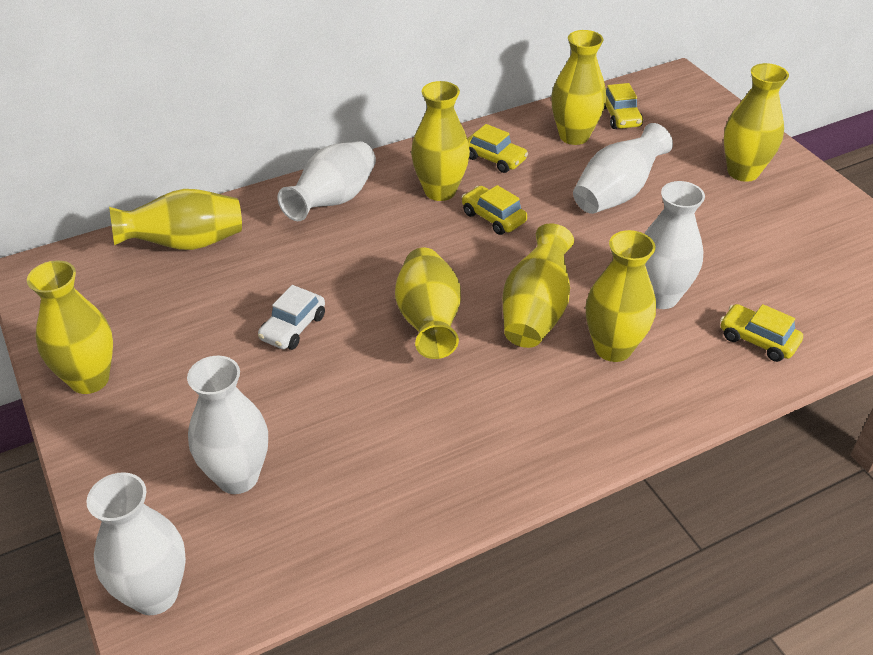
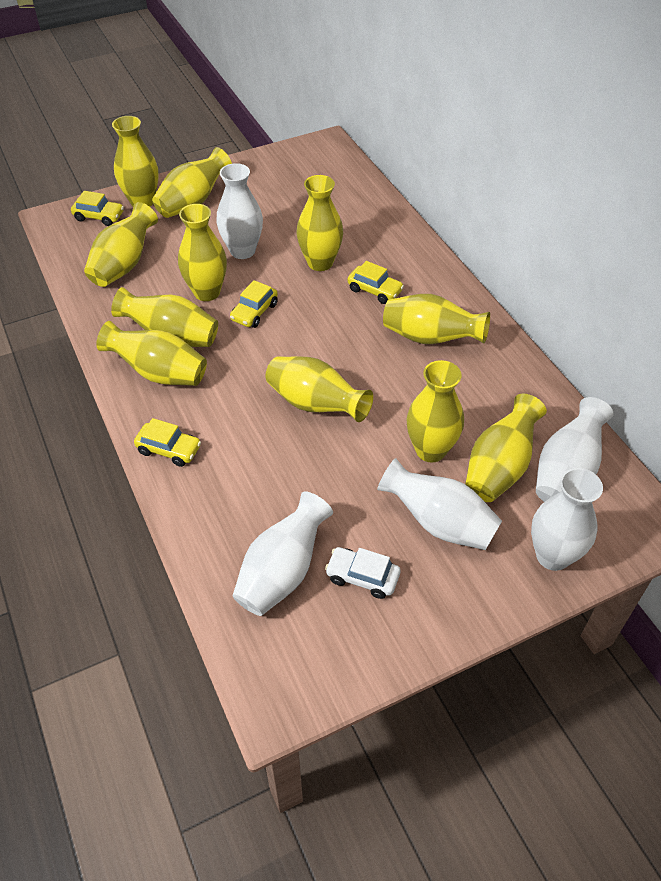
yellow vase: [27,260,113,394] [109,189,242,250] [395,248,461,359] [411,81,470,201] [503,223,574,348] [551,30,606,145] [586,230,656,362] [724,63,789,182] = 8 -> [84,202,158,287] [96,321,207,386] [111,287,218,347] [112,116,158,207] [152,147,232,218] [178,204,227,301] [266,357,373,422] [296,175,343,271] [383,294,490,344] [407,360,464,462] [465,394,547,502] = 11

